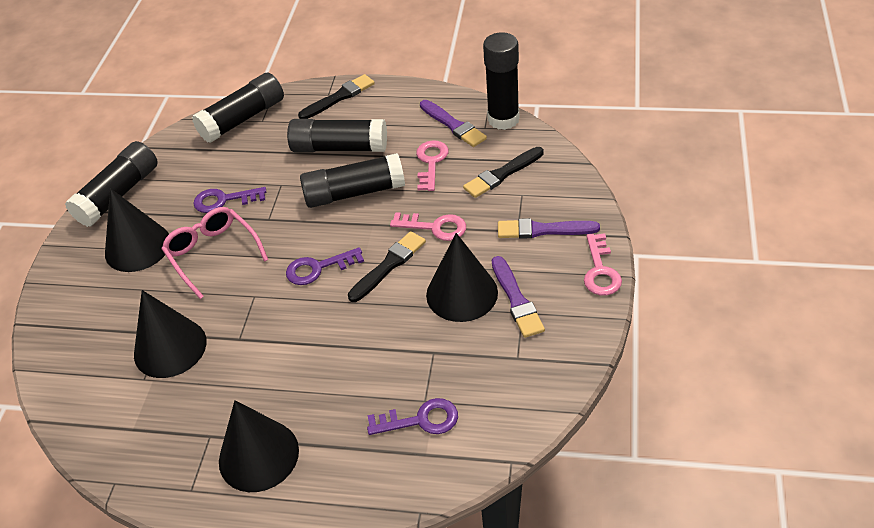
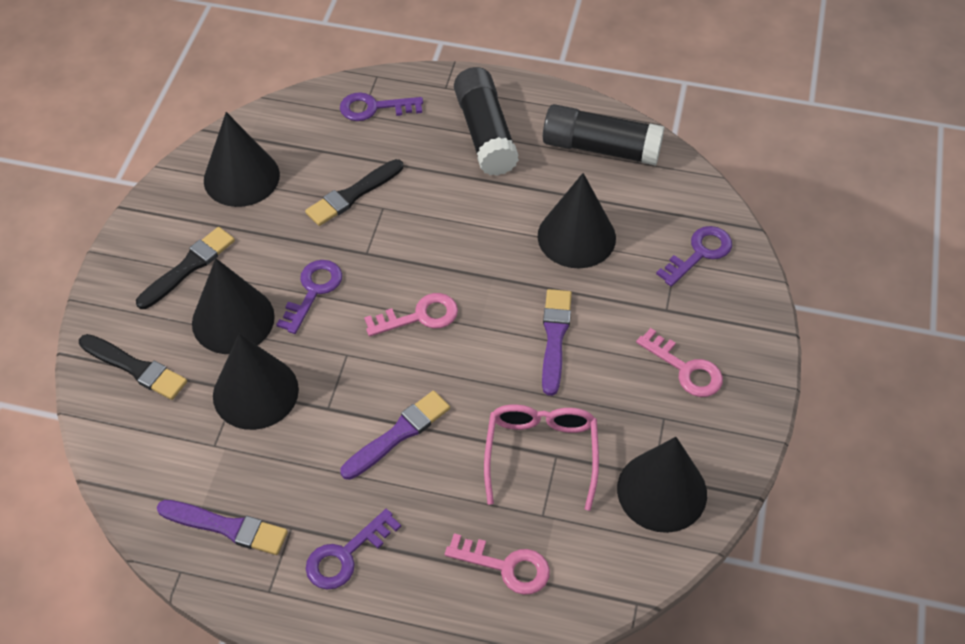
black cone: [105,188,169,272] [134,290,207,378] [219,400,299,492] [426,233,498,322] = 4 -> [192,258,275,354] [204,112,280,207] [213,334,299,430] [538,173,616,268] [617,437,707,533] = 5
black glue stick: [65,141,158,227] [192,73,284,143] [287,119,387,152] [300,153,405,208] [483,32,519,130] = 5 -> [454,67,519,176] [543,104,665,166] = 2
purple key: [193,187,266,213] [286,247,364,285] [367,398,458,435] = 3 -> [276,260,342,334] [306,509,401,589] [340,92,423,121] [656,226,732,287] = 4

